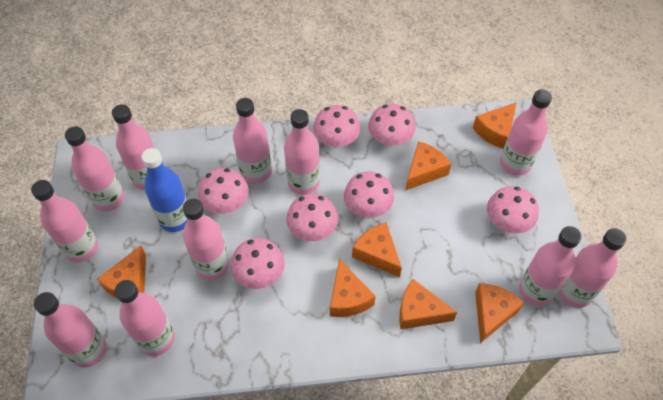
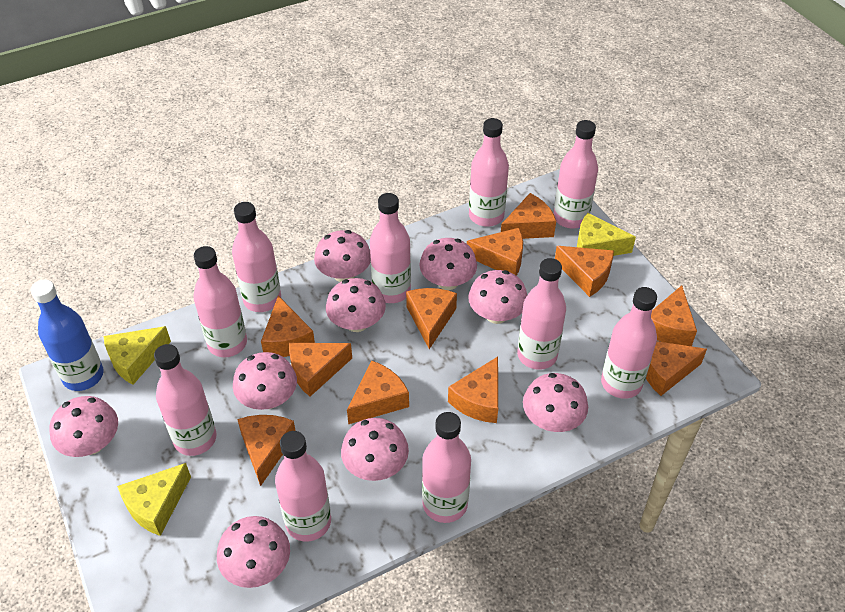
orange cheese: [97,245,146,298] [330,259,376,317] [352,223,402,277] [399,279,457,329] [405,141,451,191] [473,102,517,149] [475,283,524,343] = 7 -> [237,415,296,486] [261,296,315,357] [289,343,352,397] [347,361,409,424] [406,288,457,349] [448,357,498,423] [467,228,523,276] [501,193,556,239] [555,246,614,297] [646,341,707,396] [651,285,697,346] = 11
pink bottle: [31,180,98,262] [34,292,107,368] [65,126,125,211] [112,104,155,190] [115,280,175,356] [183,199,229,280] [233,98,272,184] [284,109,320,195] [500,89,552,176] [519,226,582,306] [558,228,627,308] = 11 -> [154,344,217,456] [193,246,247,357] [232,202,281,312] [275,431,331,541] [370,193,411,303] [422,412,471,523] [469,118,509,227] [517,258,566,370] [553,120,598,229] [601,287,657,399] = 10
pink mushroom: [198,168,249,214] [231,238,285,289] [286,193,338,241] [313,105,361,148] [344,171,394,218] [368,104,416,147] [487,186,539,234] = 7 -> [49,396,118,457] [217,516,290,588] [233,352,297,410] [314,230,371,282] [326,278,386,332] [341,418,409,481] [419,238,477,290] [468,270,527,324] [523,373,588,432] = 9
yellow cheese: none = 0 -> [104,326,171,385] [117,463,191,536] [577,213,636,256] = 3

